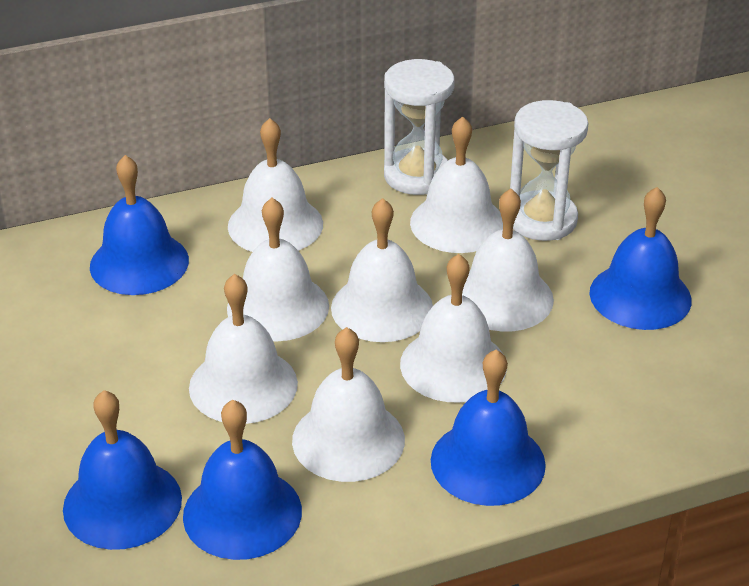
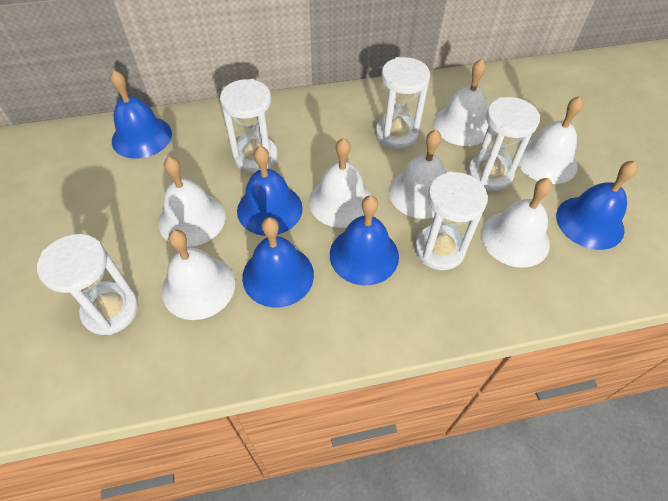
white bell: [189,274,298,424] [227,198,329,341] [228,118,323,252] [292,327,405,482] [331,198,433,342] [400,254,507,403] [410,116,503,253] [462,189,554,332] = 8 -> [158,156,226,247] [162,229,235,320] [309,138,372,228] [389,130,446,219] [434,59,489,146] [481,178,552,268] [518,96,584,184] = 7
white hourglass: [384,59,455,195] [510,100,589,241] = 2 -> [37,234,138,335] [220,79,278,173] [376,57,430,149] [415,172,488,270] [467,97,540,191] = 5

